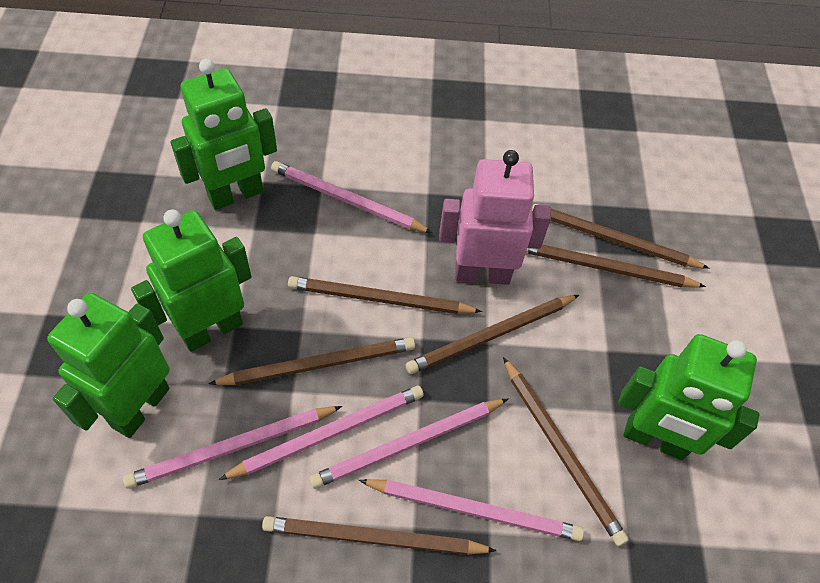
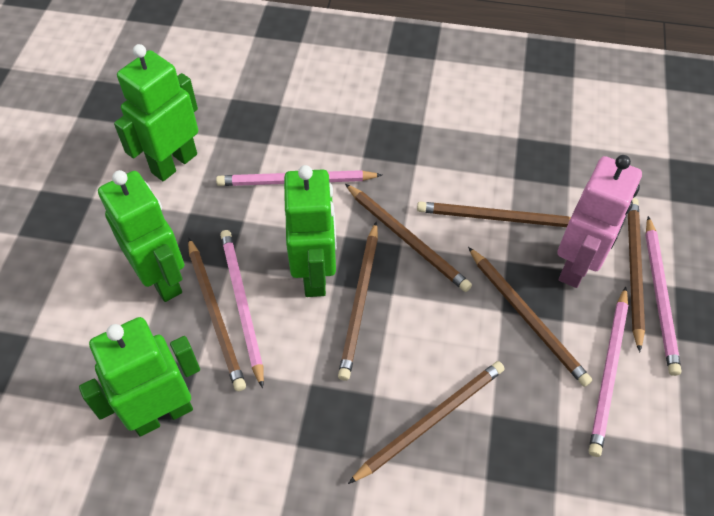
pink pencil: [123,406,342,489] [219,386,424,480] [271,161,433,233] [309,399,508,489] [359,479,584,541] = 5 -> [216,170,382,186] [220,230,264,388] [589,287,628,457] [645,216,681,376] = 4

